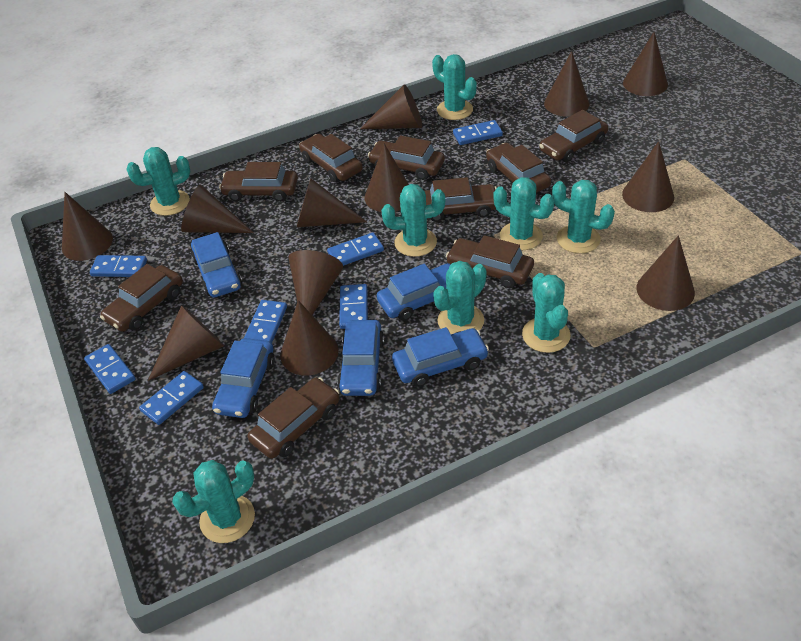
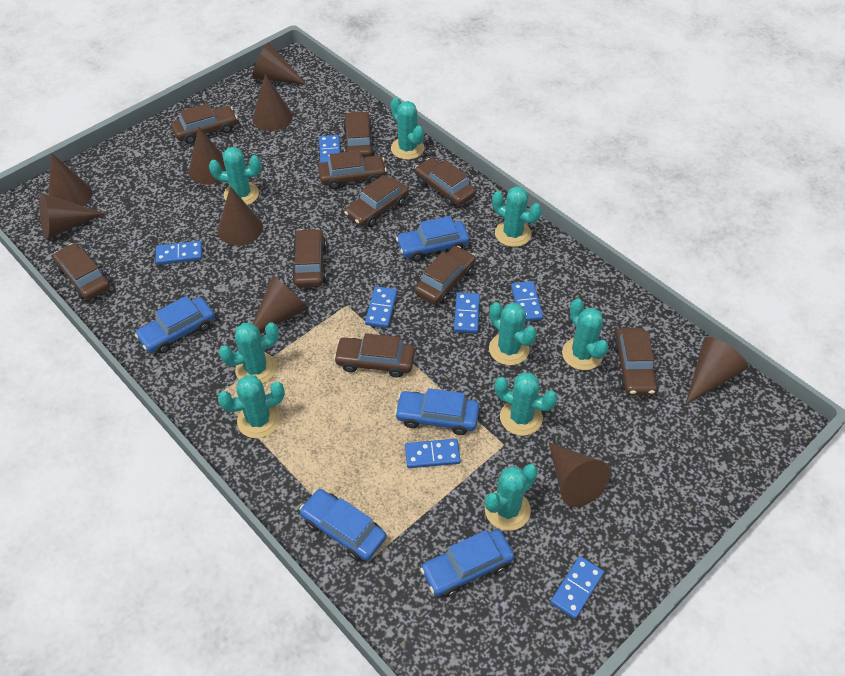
brown car: [100,264,183,332] [219,162,298,202] [248,377,340,459] [299,134,363,182] [368,135,445,180] [425,177,497,222] [446,235,534,288] [486,143,551,193] [539,110,608,162] = 9 -> [53,243,110,300] [171,103,238,144] [292,228,326,288] [318,151,387,189] [334,333,415,377] [343,111,374,157] [344,175,409,227] [414,246,476,304] [415,158,476,207] [613,328,658,395] = 10
brown cone: [62,192,113,261] [148,305,224,381] [181,184,254,233] [280,300,339,376] [289,250,343,315] [297,178,367,227] [360,84,422,129] [365,144,409,212] [544,51,589,117] [622,141,674,212] [623,32,668,96] [637,235,695,311] = 12 -> [39,193,105,239] [48,153,92,206] [189,127,226,185] [218,186,263,245] [252,42,307,85] [252,74,293,131] [253,275,309,332] [549,442,610,507] [686,337,749,404] = 9
turquoise cactus: [127,147,190,216] [172,460,255,543] [381,184,445,257] [432,54,477,120] [433,261,487,334] [493,177,554,250] [522,273,570,353] [552,180,615,254] = 8 -> [209,147,261,205] [217,375,285,438] [219,322,279,384] [391,97,425,160] [485,464,538,531] [489,302,537,365] [492,186,542,247] [495,372,558,436] [562,298,609,370] = 9

